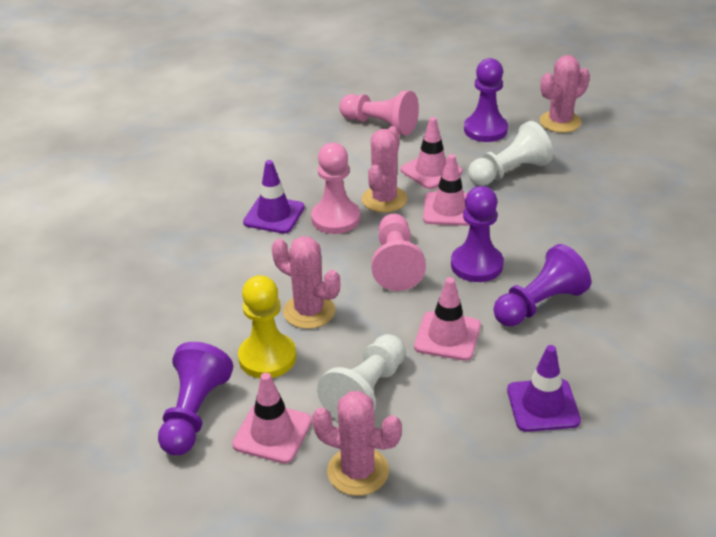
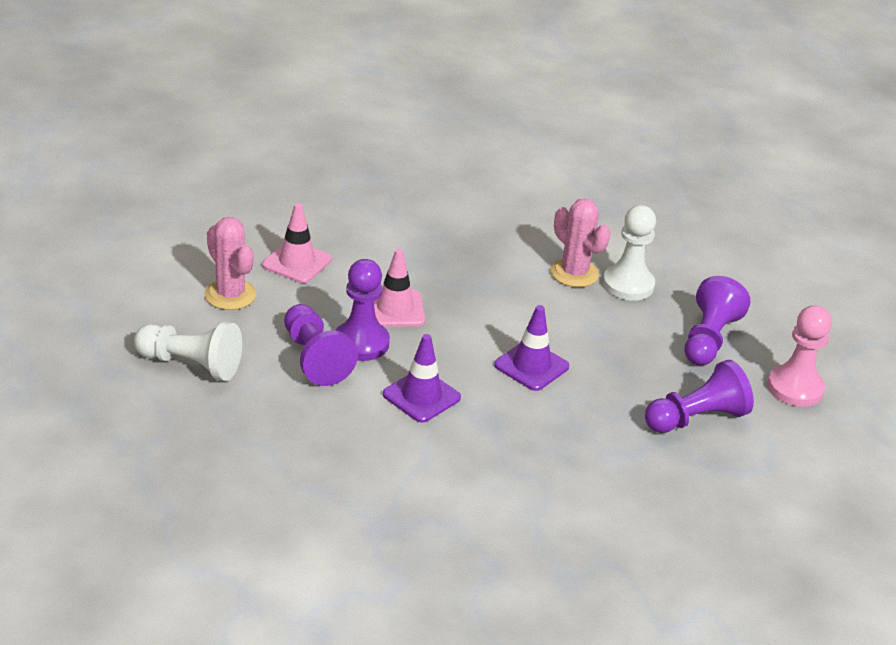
pink cactus: [272,236,340,329] [312,391,402,496] [362,126,407,213] [540,55,590,133] = 4 -> [204,217,257,310] [550,199,611,287] = 2
pink pawn: [311,143,360,234] [339,90,419,135] [371,214,426,291] = 3 -> [767,305,832,407] = 1
pink traffic cone: [232,373,312,464] [400,117,463,189] [414,277,481,361] [423,154,470,226] = 4 -> [262,203,332,283] [374,249,426,327] = 2
yellow pawn: [238,275,296,378] = 1 -> none = 0

